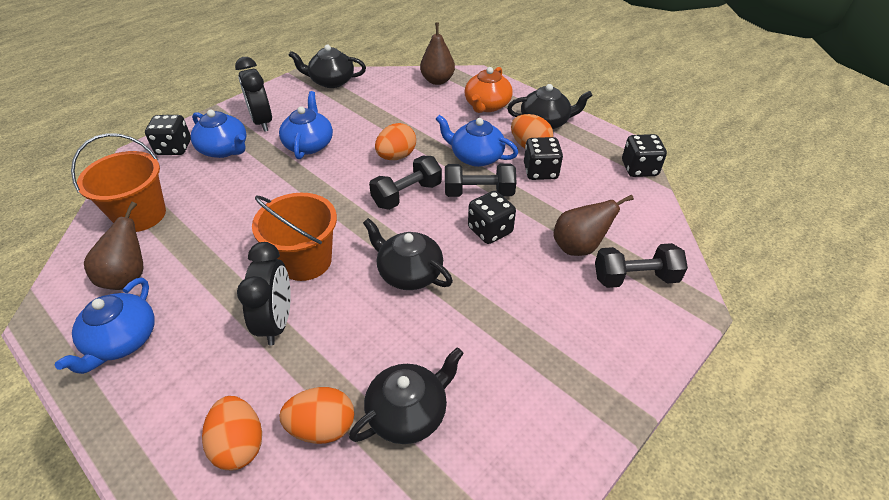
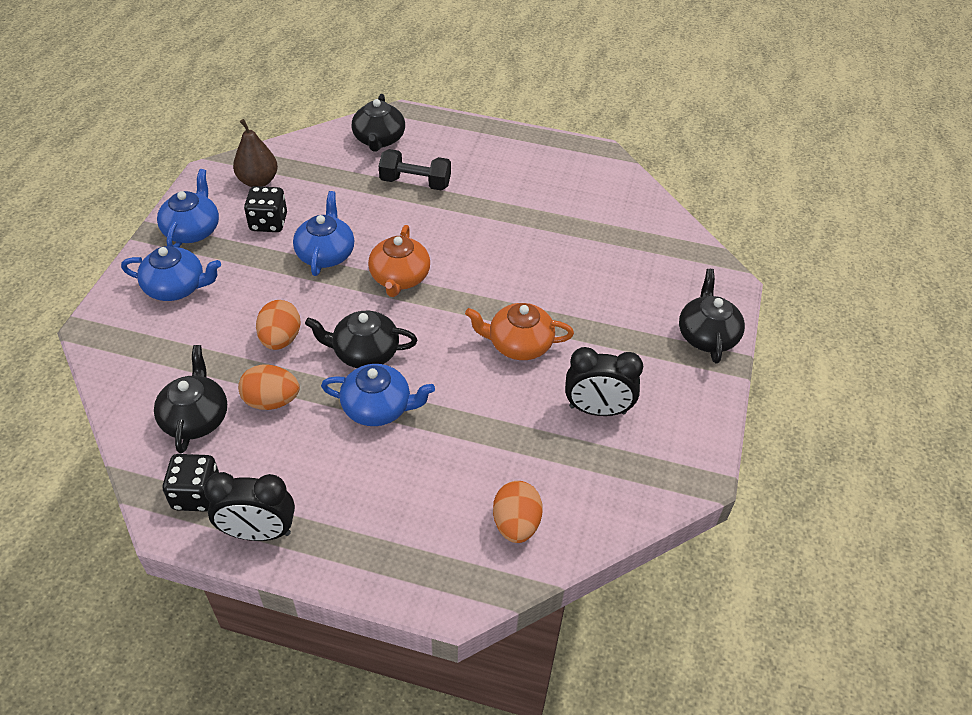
black dice: [145,115,191,155] [468,191,516,244] [524,137,563,180] [622,134,667,177] = 4 -> [163,454,219,512] [244,186,287,232] = 2
black dumbbell: [369,156,442,210] [445,163,516,197] [595,243,688,288] = 3 -> [379,149,451,191] = 1
brown pear: [84,201,144,290] [420,22,455,85] [553,195,634,256] = 3 -> [233,119,278,187] = 1
orange bucket: [71,133,166,232] [252,193,337,281] = 2 -> none = 0
orange egg: [202,396,262,470] [279,387,354,444] [375,123,416,160] [511,114,553,148] = 4 -> [238,365,299,410] [256,300,301,350] [493,481,543,543] = 3
orange teapot: [464,67,513,113] = 1 -> [368,225,430,297] [465,303,574,360] = 2

